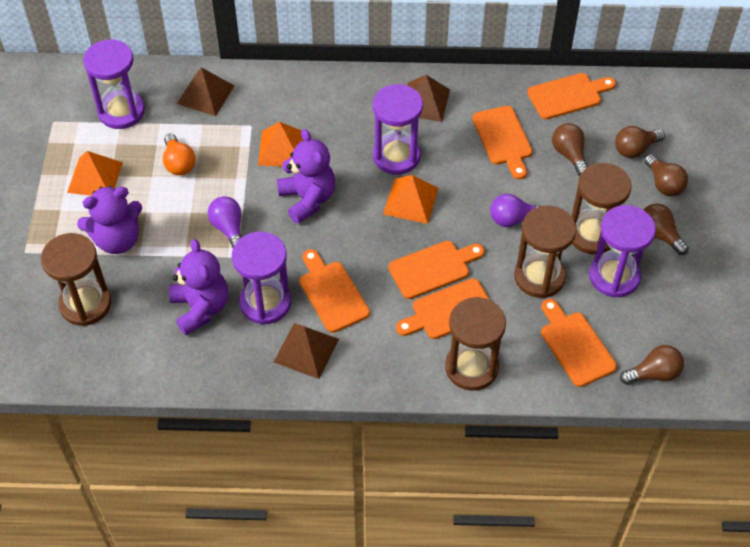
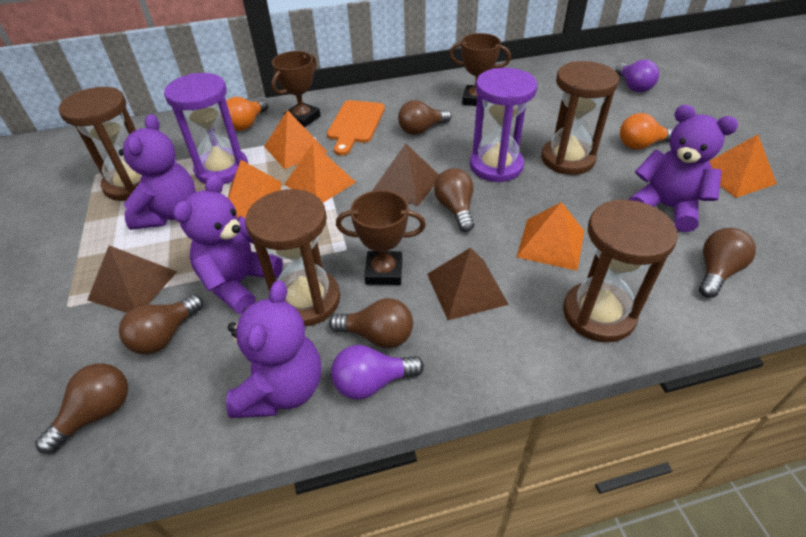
brown light bulb: [552,123,588,176] [615,126,665,158] [620,345,684,385] [644,154,688,196] [644,204,689,255] = 5 -> [35,363,128,454] [119,294,203,354] [329,298,413,348] [398,100,451,135] [434,168,474,232] [699,228,756,298] = 6
brown trophy: none = 0 -> [272,51,321,128] [336,190,426,285] [449,33,511,106] = 3
orange cutting board: [300,249,370,333] [388,241,485,299] [396,278,490,339] [472,106,532,179] [527,73,616,119] [541,299,617,387] = 6 -> [327,100,385,155] = 1
orange light bulb: [163,133,196,175] = 1 -> [221,97,268,131] [620,113,674,150] = 2
orange pyramid: [67,151,123,196] [258,122,303,166] [383,175,439,224] = 3 -> [228,160,282,218] [264,110,327,169] [284,143,356,203] [517,202,584,271] [709,134,777,198] = 5
purple hourglass: [83,39,145,129] [232,232,291,324] [373,84,423,175] [589,205,656,297] = 4 -> [164,73,248,184] [470,68,537,182] = 2
purple teddy bear: [77,186,142,254] [169,239,228,336] [277,129,335,224] = 3 -> [118,114,196,230] [173,175,283,314] [226,280,322,418] [629,105,738,232] = 4

